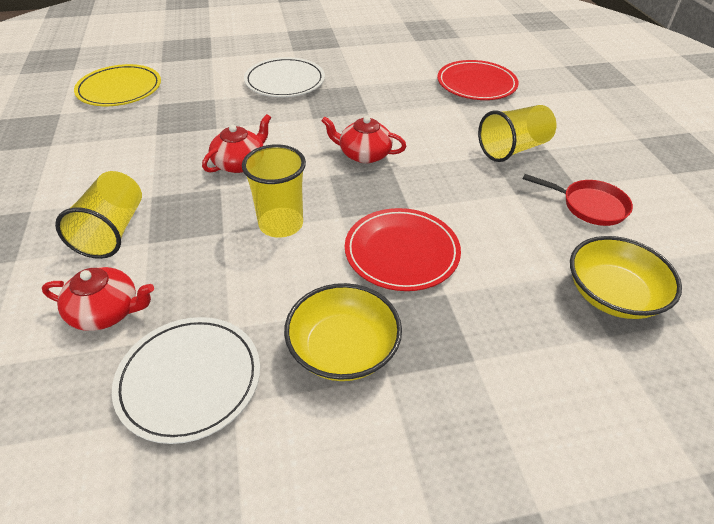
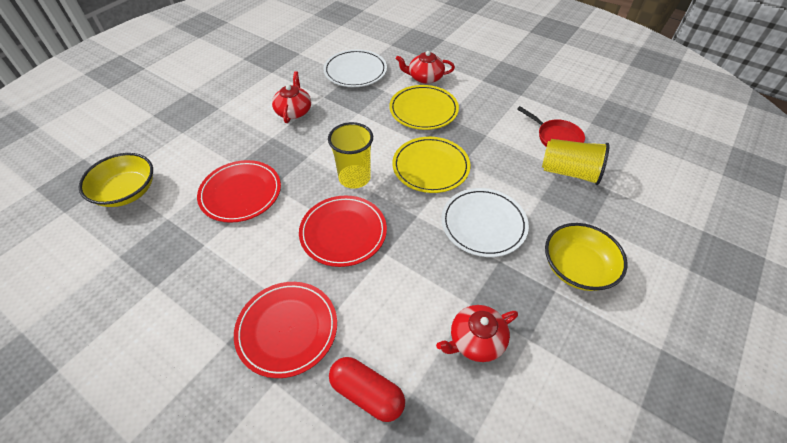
red capsule: none = 0 -> [329,357,405,422] = 1
red plate: [345,208,461,291] [437,60,519,100] = 2 -> [197,160,281,223] [234,282,337,378] [299,196,387,267] = 3
yellow cup: [55,171,142,259] [242,144,306,238] [478,105,556,162] = 3 -> [328,122,373,189] [542,139,609,185] = 2
yellow plate: [74,64,161,106] = 1 -> [389,85,459,130] [392,137,470,193] = 2

